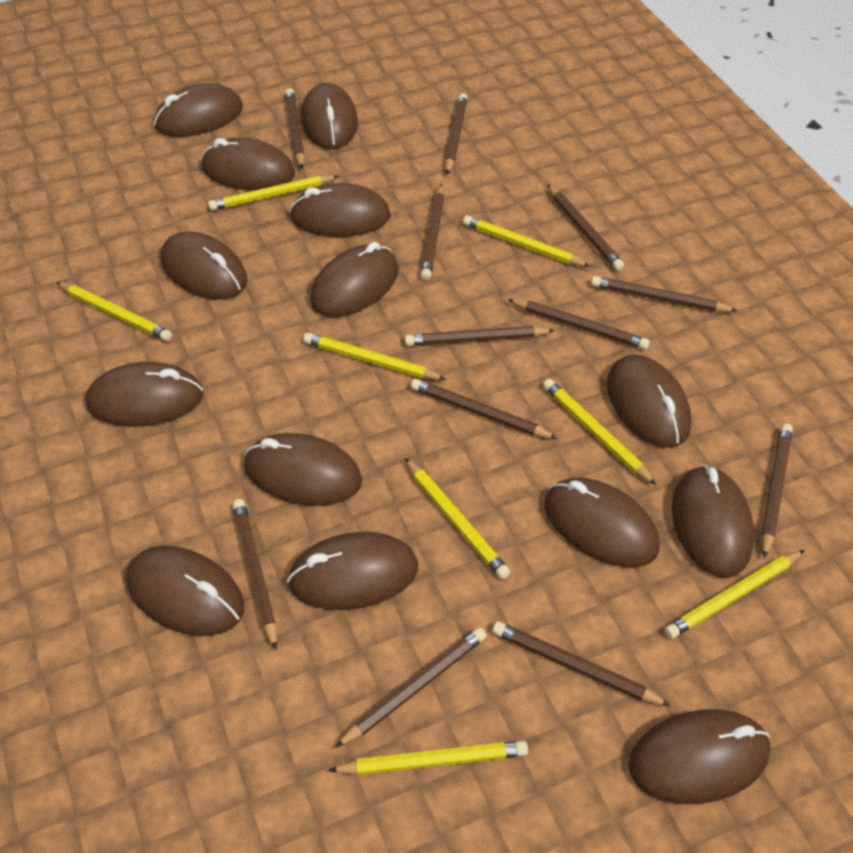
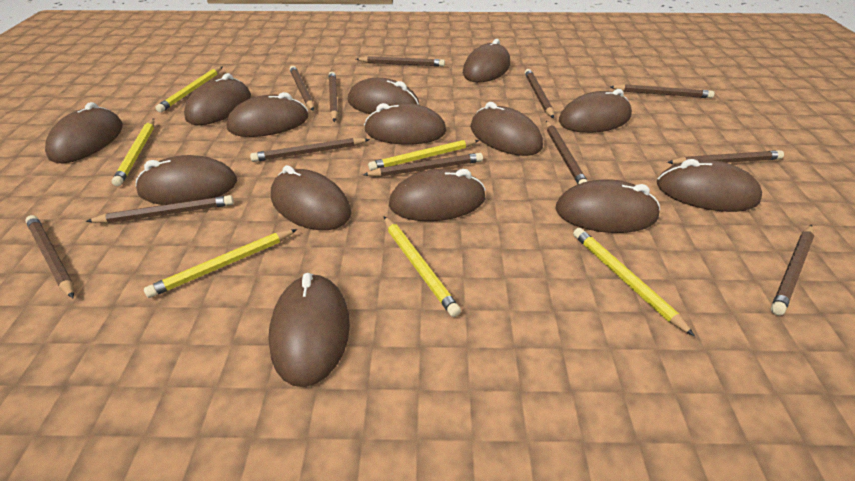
yellow pencil: [56,282,172,341] [208,175,338,211] [303,333,446,380] [328,741,528,775] [405,458,511,579] [463,215,591,267] [543,379,657,485] [664,550,805,639] = 8 -> [112,118,154,186] [144,229,297,298] [155,67,222,112] [368,140,479,171] [384,217,461,317] [573,228,695,337] = 6

